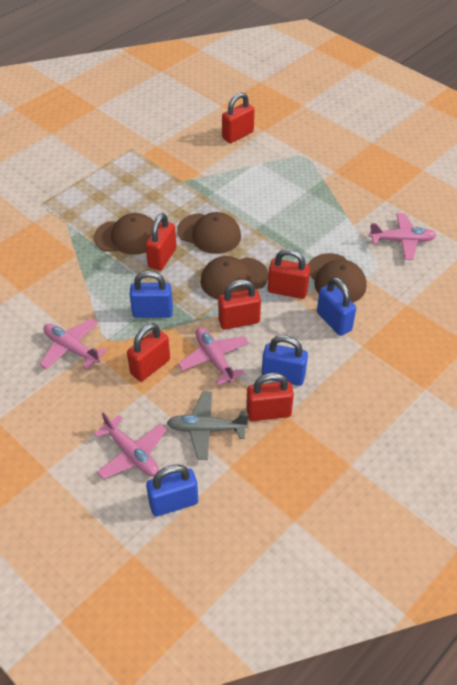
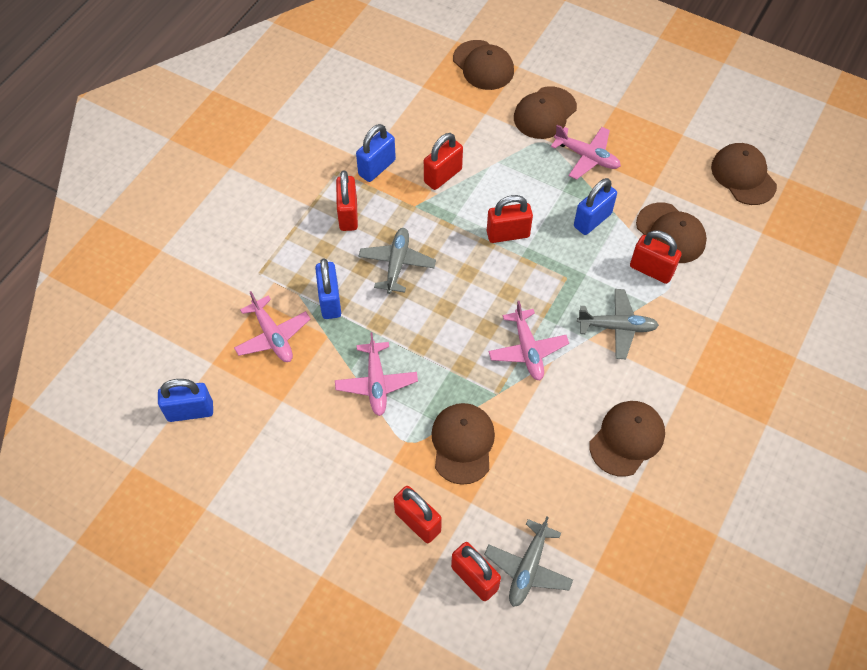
brown cap: [94,213,154,255] [177,212,241,254] [201,256,268,299] [308,253,367,303] = 4 -> [431,403,495,485] [453,40,514,90] [514,86,577,139] [590,401,665,477] [636,202,707,263] [711,143,777,205] = 6
grey plane: [167,391,249,460] = 1 -> [358,228,436,294] [484,516,573,607] [577,289,659,359] = 3

